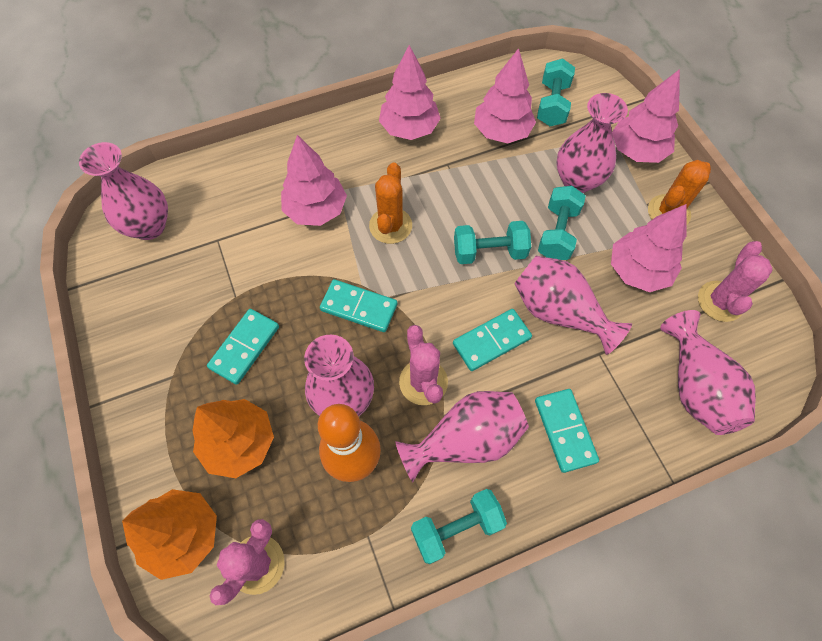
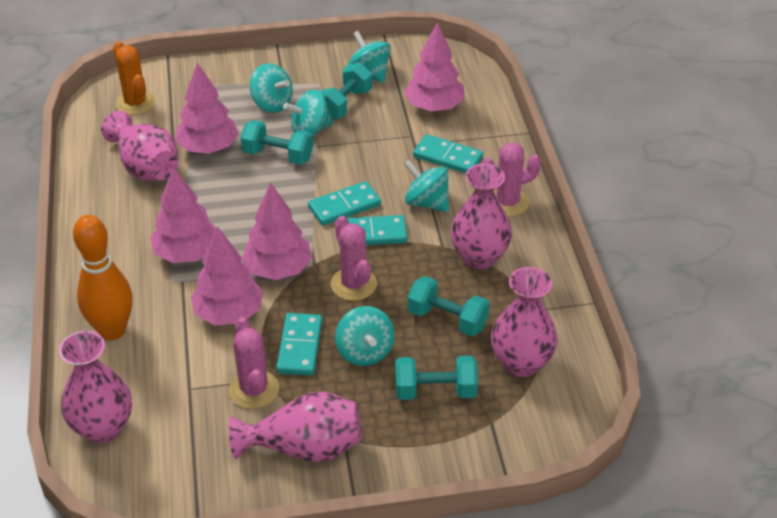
orange cactus: [369,162,412,244] [648,160,711,225] = 2 -> [113,42,156,115] = 1
orange tree: [122,489,217,580] [193,399,274,478] = 2 -> none = 0
pink vase: [79,142,168,240] [304,335,374,416] [395,391,529,482] [514,256,632,355] [556,93,628,193] [660,310,756,435] = 6 -> [59,331,132,443] [101,111,179,181] [229,392,362,462] [451,163,512,269] [491,267,558,377] = 5
turquoise spinning top: none = 0 -> [249,63,293,113] [283,90,334,136] [335,306,395,366] [348,31,391,83] [404,160,449,212] = 5

